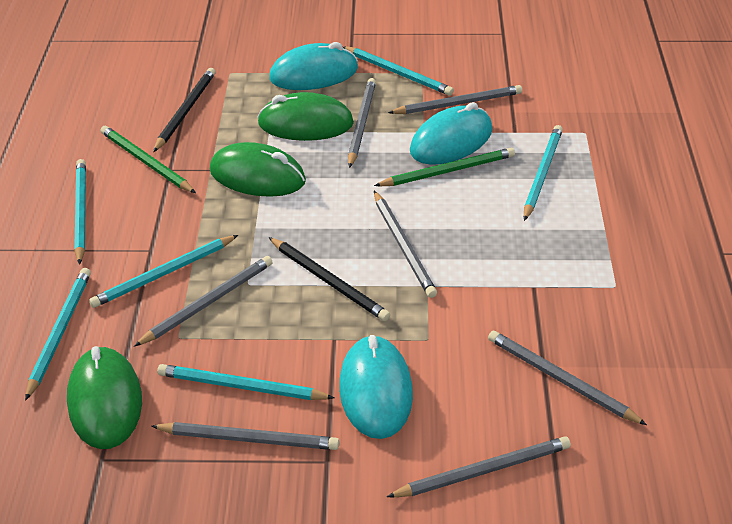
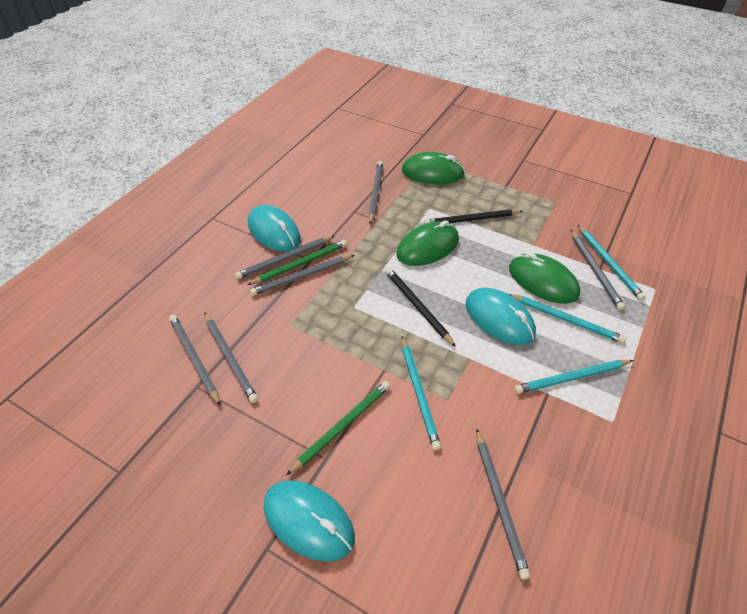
turquoise pencil: [25,268,91,401] [74,159,86,265] [89,235,238,308] [157,364,334,400] [342,46,454,96] [524,125,563,221] = 6 -> [402,336,441,450] [509,294,626,343] [514,360,634,394] [578,225,646,301] = 4

